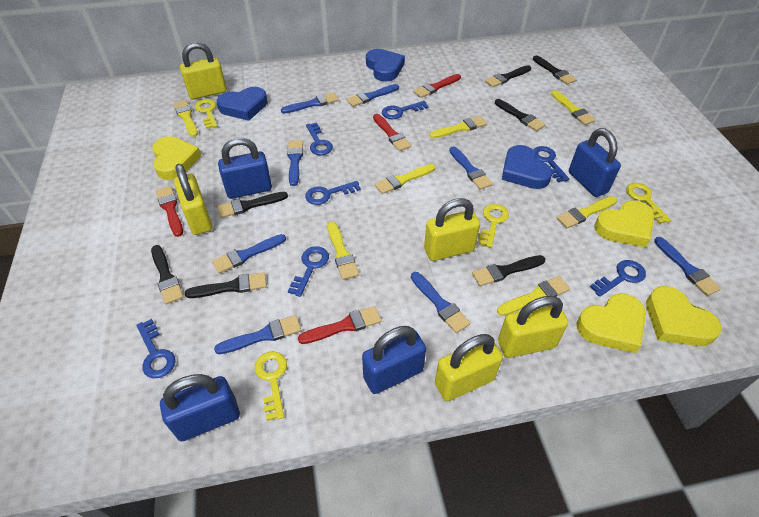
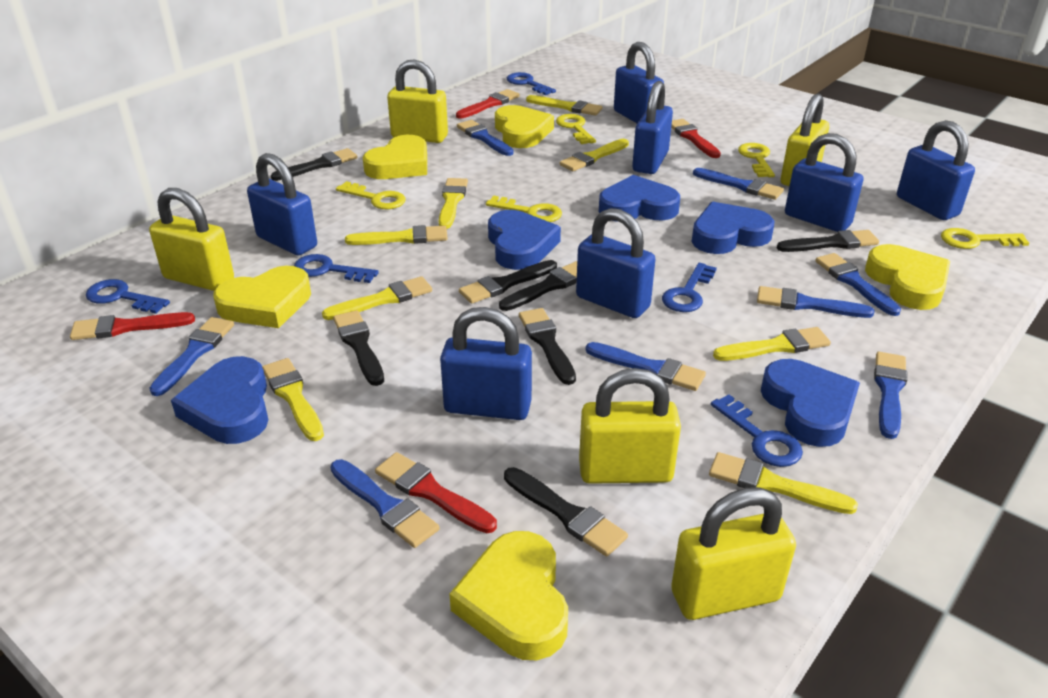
blue heart: [217,87,267,121] [366,49,405,82] [502,145,553,189] = 3 -> [171,356,269,444] [488,210,561,270] [599,175,680,222] [692,202,774,254] [761,359,860,447] = 5
blue key: [136,319,175,378] [288,246,329,297] [305,181,361,205] [306,122,333,155] [382,101,429,119] [534,146,570,182] [590,260,646,297] = 7 -> [86,279,170,314] [294,254,379,283] [507,72,556,95] [662,263,717,312] [711,394,803,467] = 5
blue padlock: [160,374,240,441] [218,138,272,199] [362,326,426,394] [569,128,621,197] = 4 -> [247,153,317,256] [440,307,532,420] [576,208,656,318] [614,42,664,123] [632,81,673,174] [785,133,863,232] [897,120,975,220] = 7
yellow brush: [173,100,198,137] [328,222,359,280] [375,164,435,194] [429,116,487,138] [497,276,570,316] [551,90,596,125] [557,196,617,228] = 7 -> [262,358,324,441] [322,276,432,320] [345,225,447,245] [439,178,468,229] [526,95,602,116] [559,139,629,171] [709,452,858,514] [713,327,831,361] = 8
yellow heart: [152,136,201,180] [576,293,646,353] [594,200,654,248] [646,286,722,346] = 4 -> [213,266,311,328] [363,135,427,179] [450,531,568,660] [495,105,554,148] [865,244,950,310] = 5
yellow key: [195,99,218,129] [254,351,287,421] [479,204,509,248] [626,183,671,224] = 4 -> [336,181,406,209] [486,196,562,222] [556,114,596,144] [738,143,775,177] [941,228,1029,249] = 5

